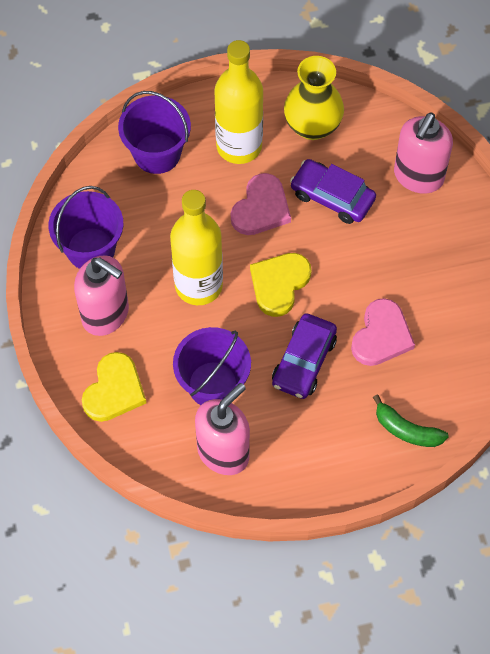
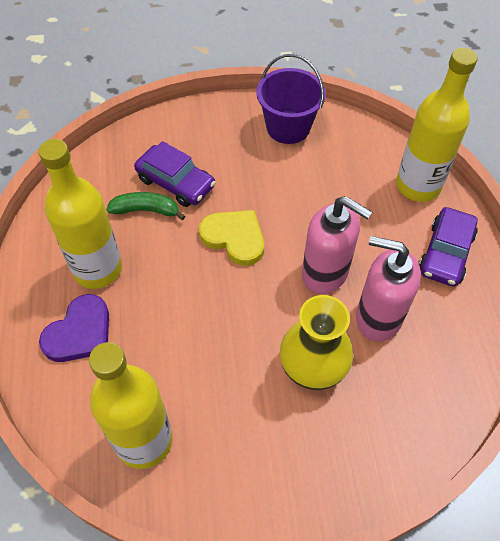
pink heart: [231,173,291,235] [351,298,415,366] = 2 -> none = 0
pink soap dispenser: [74,255,129,336] [195,383,250,475] [394,112,453,194] = 3 -> [302,196,372,294] [356,236,421,342] = 2
purple bucket: [48,186,123,269] [118,91,191,174] [173,327,251,405] = 3 -> [256,54,326,144] = 1
purple heart: none = 0 -> [39,294,109,362] = 1
yellow bottle: [170,190,223,305] [214,40,263,164] = 2 -> [39,139,122,289] [89,342,172,469] [396,48,478,202] = 3
yellow heart: [82,352,146,422] [250,253,311,317] = 2 -> [199,210,264,266] = 1

